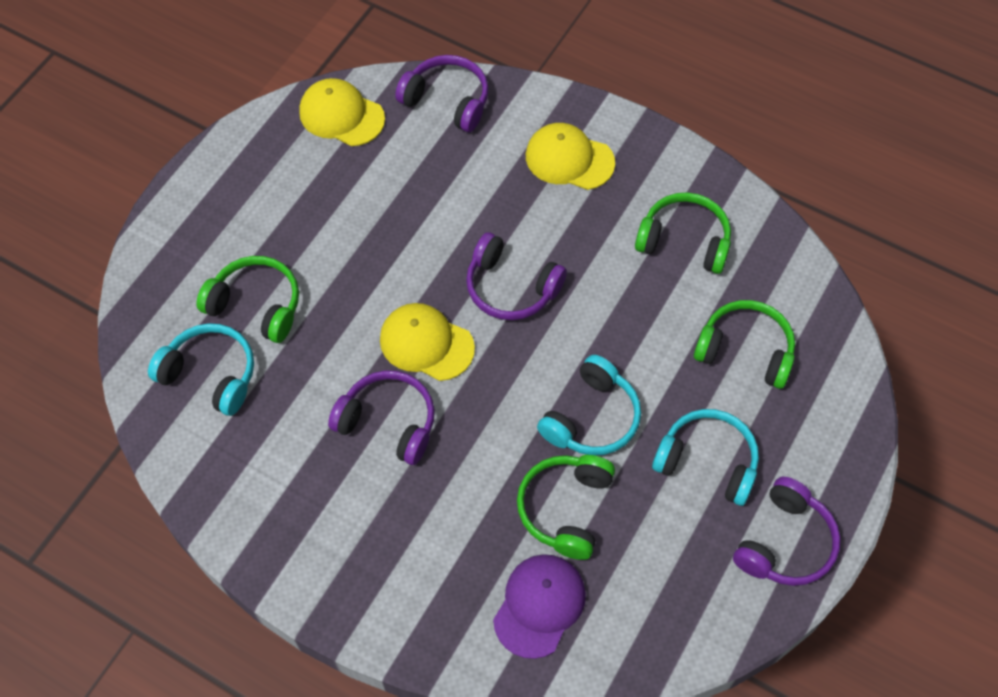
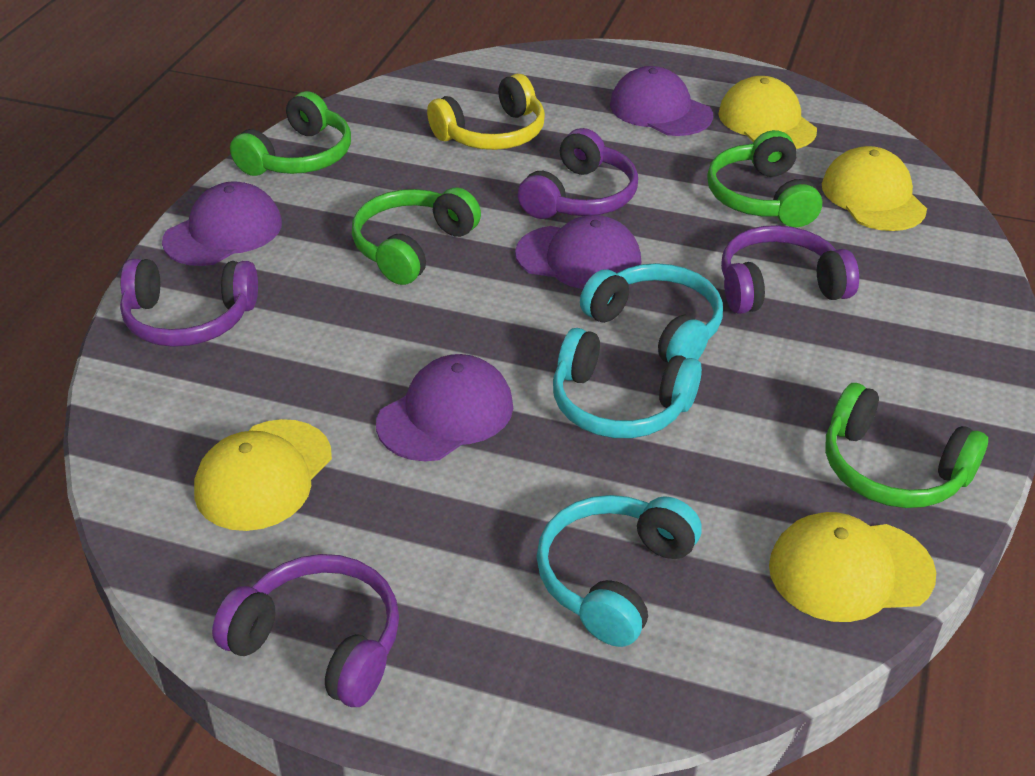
purple cap: [493,554,586,659] = 1 -> [162,181,282,266] [376,354,513,461] [515,215,641,289] [610,66,713,136] = 4
yellow cap: [299,78,385,146] [380,303,475,381] [526,123,615,190] = 3 -> [194,419,332,531] [718,76,817,149] [769,512,936,622] [822,146,927,231] = 4
yellow headphones: none = 0 -> [427,74,545,150] = 1

